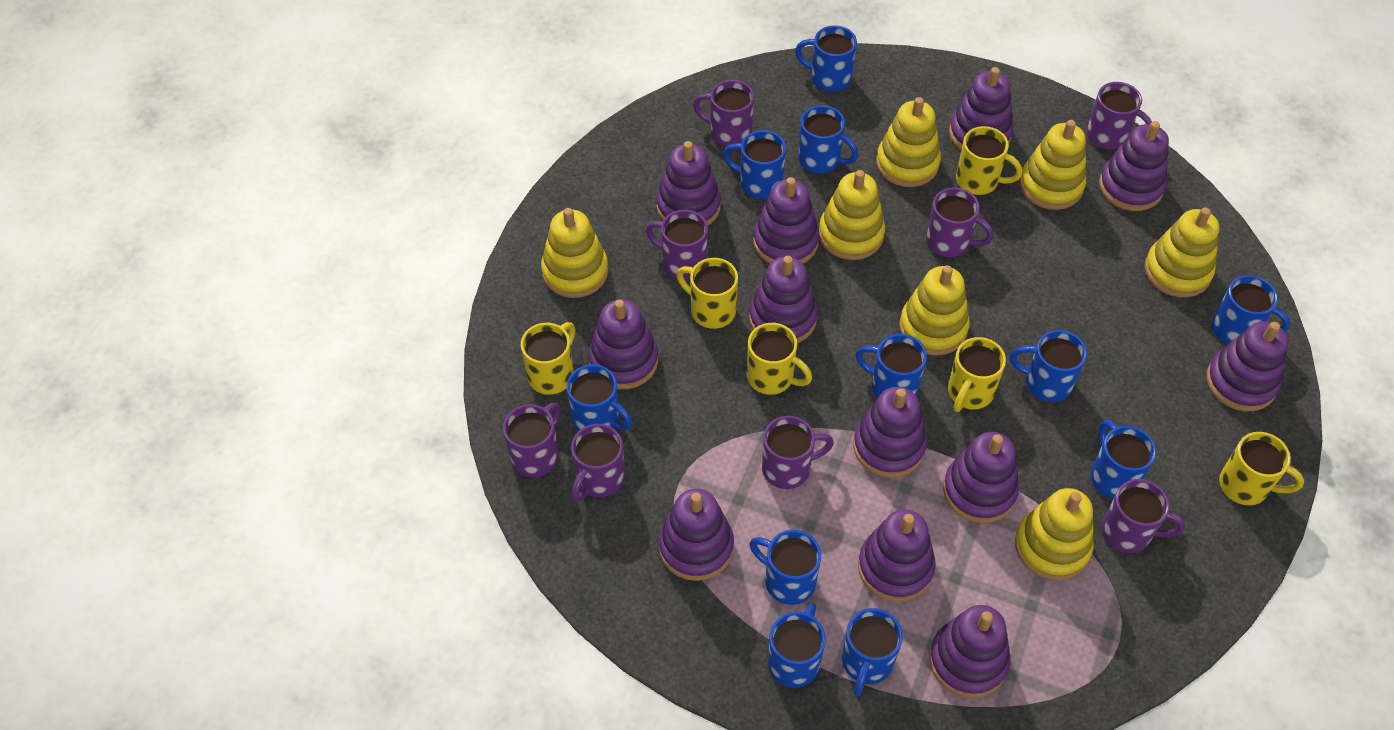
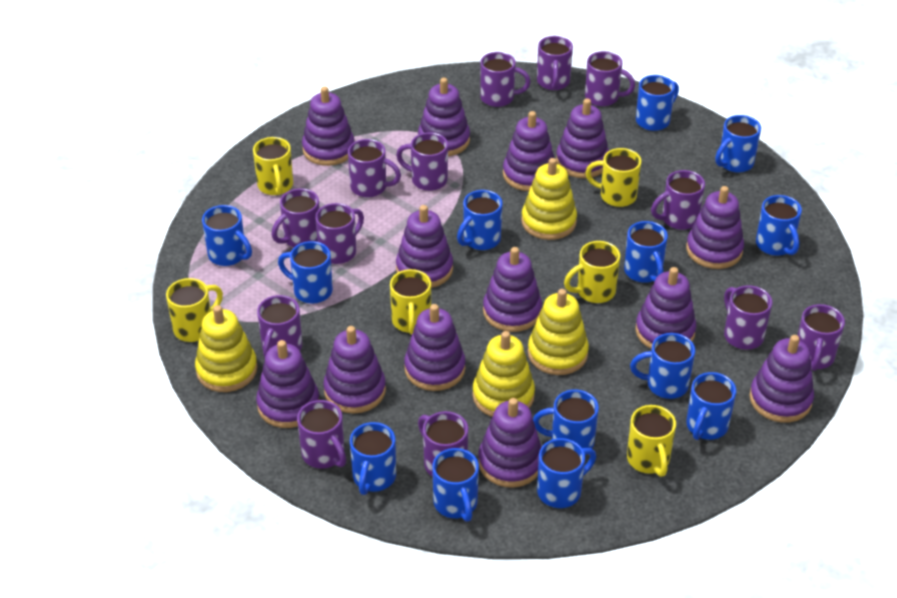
blue mug: [567,364,632,431] [723,130,786,199] [749,530,821,605] [768,603,826,688] [795,26,857,92] [798,105,859,173] [842,608,903,696] [856,334,927,398] [1010,330,1087,402] [1090,420,1156,499] [1212,275,1290,344] = 11 -> [202,205,252,266] [278,241,333,304] [350,422,396,495] [432,448,479,522] [457,190,503,250] [533,390,599,455] [537,438,596,508] [624,221,668,283] [630,333,695,399] [636,75,679,131] [686,372,736,440] [715,115,761,173] [756,195,802,256] = 13
purple mug: [503,403,561,478] [571,424,625,502] [646,210,708,280] [693,80,754,147] [762,416,834,489] [926,187,994,257] [1086,82,1152,149] [1101,479,1185,553] = 8 -> [257,295,302,358] [272,188,320,247] [297,400,346,469] [315,203,364,264] [348,139,401,197] [396,132,448,191] [418,411,468,477] [480,52,531,107] [537,36,573,90] [585,51,635,106] [651,170,705,230] [724,285,772,350] [798,304,845,371] = 13
purple stacking toy: [588,300,658,389] [656,141,721,226] [659,489,734,581] [749,256,818,343] [753,177,819,264] [853,387,927,478] [858,509,936,602] [929,605,1011,698] [943,432,1019,523] [949,67,1014,150] [1099,121,1169,211] [1206,321,1289,412] = 12 -> [256,340,320,428] [302,86,354,166] [323,326,386,413] [396,205,453,288] [404,304,465,391] [418,78,470,156] [478,398,541,488] [483,247,542,332] [503,111,554,191] [556,99,609,178] [636,267,696,349] [686,186,744,269] [749,335,814,423] = 13
yellow stacking toy: [541,208,608,298] [819,170,885,260] [876,97,941,187] [899,265,970,356] [1015,488,1094,580] [1020,120,1086,210] [1144,207,1219,297] = 7 -> [195,305,258,392] [472,331,535,417] [521,158,577,240] [528,289,589,375] = 4

